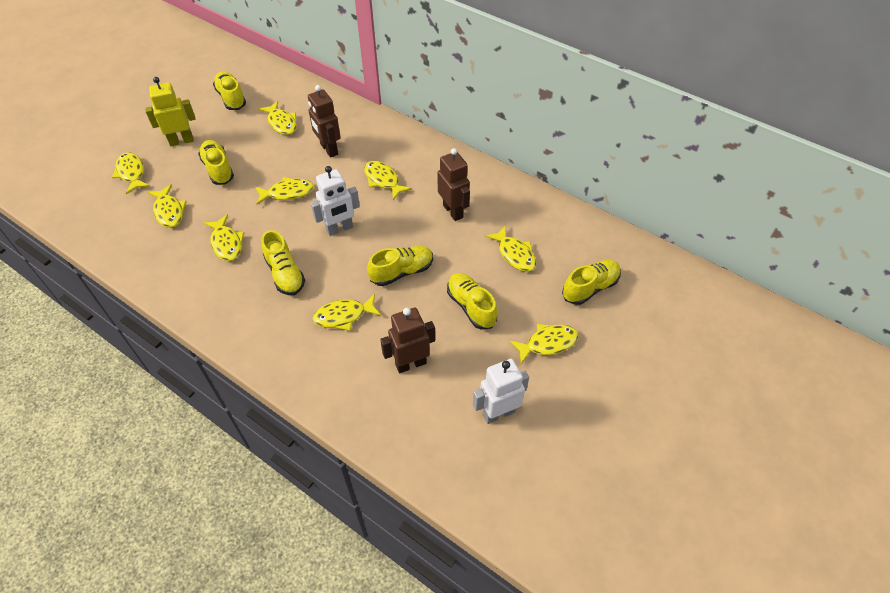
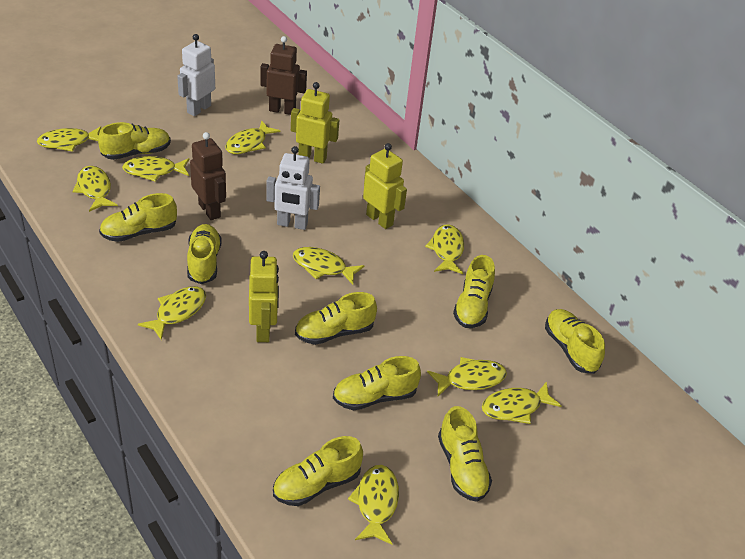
brown robot: [308,85,341,158] [380,308,435,373] [437,148,470,221] = 3 -> [190,132,226,220] [260,36,307,115] = 2
yellow fish: [112,152,150,194] [148,184,187,228] [204,214,244,261] [255,177,314,204] [258,101,297,135] [313,294,381,331] [364,161,412,200] [485,226,537,272] [509,324,579,364] = 9 -> [37,126,101,152] [72,166,118,212] [122,156,189,181] [138,286,206,340] [225,121,280,154] [293,247,364,285] [348,465,399,545] [425,224,464,274] [427,357,507,396] [482,381,562,424] = 10
yellow robot: [145,77,195,146] = 1 -> [249,251,279,342] [291,82,339,164] [363,143,407,229] = 3
yellow shoe: [198,140,234,185] [213,71,246,110] [261,230,305,295] [367,246,433,286] [447,273,497,329] [562,260,621,305] = 6 -> [98,122,171,160] [99,193,177,242] [187,224,222,284] [273,436,363,506] [295,292,377,345] [333,356,421,410] [438,406,492,502] [453,255,495,328] [545,309,605,374] = 9

